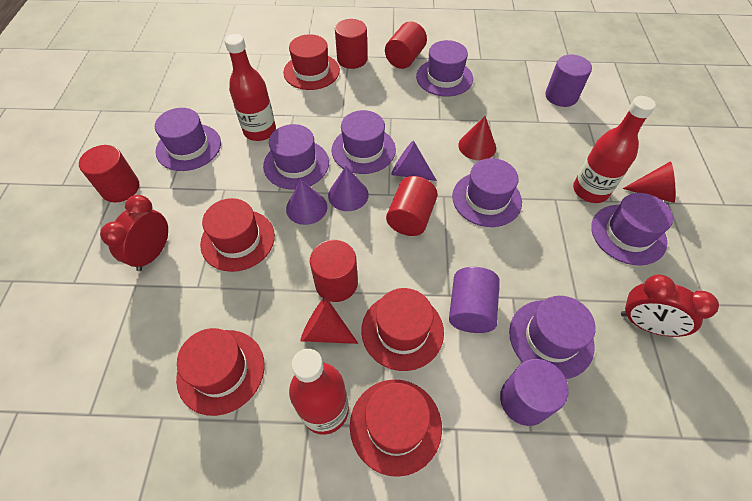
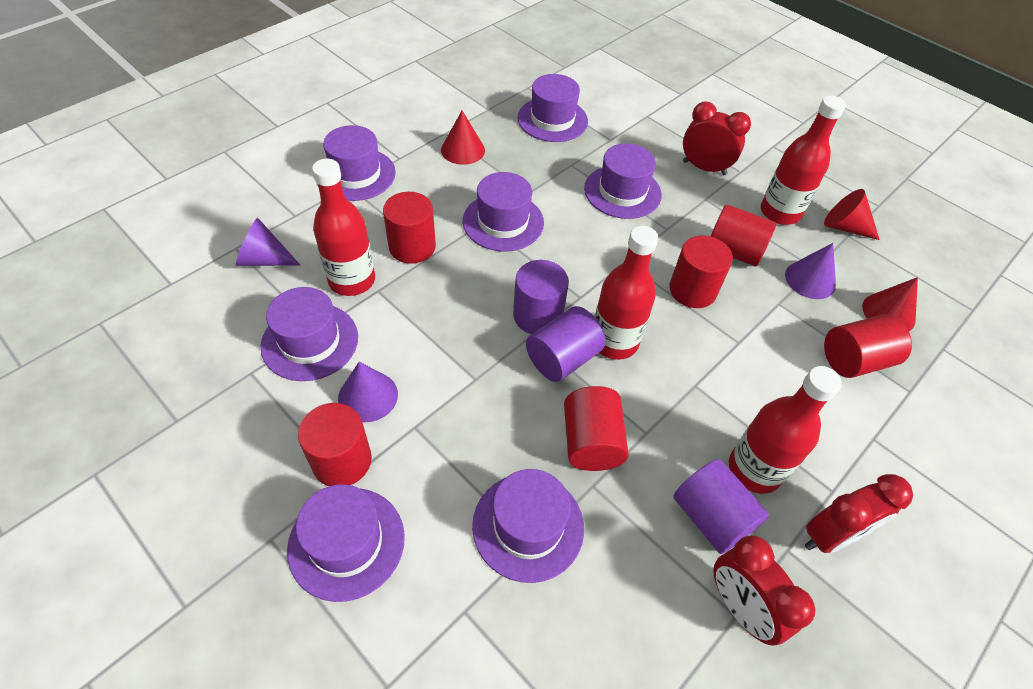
red bottle: [224,34,276,141] [289,349,349,435] [573,96,656,203] = 3 -> [312,159,375,296] [595,226,658,360] [729,366,842,494] [761,96,846,225] = 4
red clock: [100,195,168,271] [621,274,719,337] = 2 -> [683,102,751,175] [713,535,815,646] [805,474,913,553] = 3
red cylinder: [79,145,139,203] [310,240,358,302] [335,19,367,69] [385,21,427,69] [386,176,438,236] = 5 -> [298,403,372,486] [383,192,436,264] [564,386,629,471] [669,236,733,308] [711,205,777,266] [824,314,912,378] = 6
red hat: [176,328,265,416] [200,198,275,272] [283,34,340,90] [350,379,442,477] [361,288,444,371] = 5 -> none = 0

